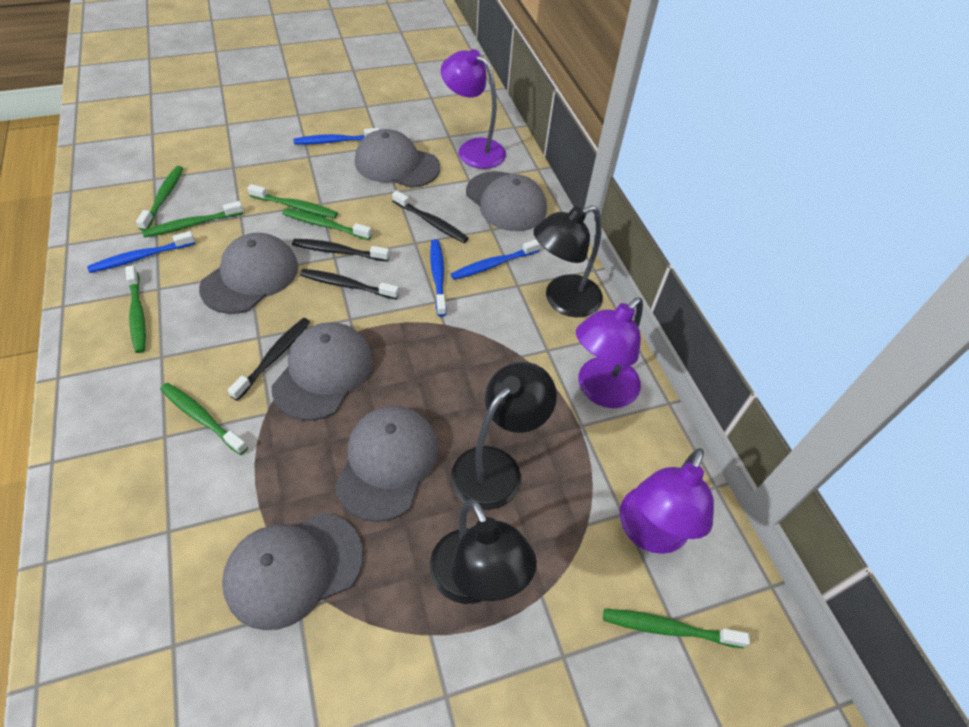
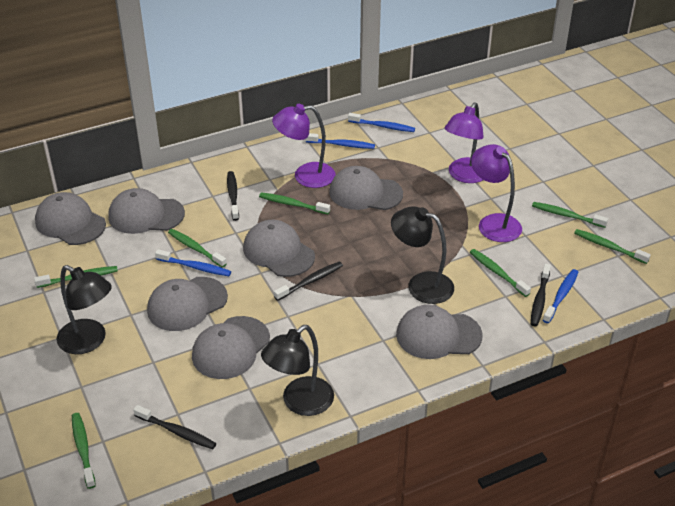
grey cap: [199,233,298,314] [222,513,363,630] [272,322,373,421] [335,406,438,522] [355,129,440,188] [466,171,547,231] = 6 -> [35,192,106,245] [108,188,185,234] [147,277,228,331] [192,316,270,379] [243,220,315,277] [329,166,403,210] [396,305,483,359] = 7

